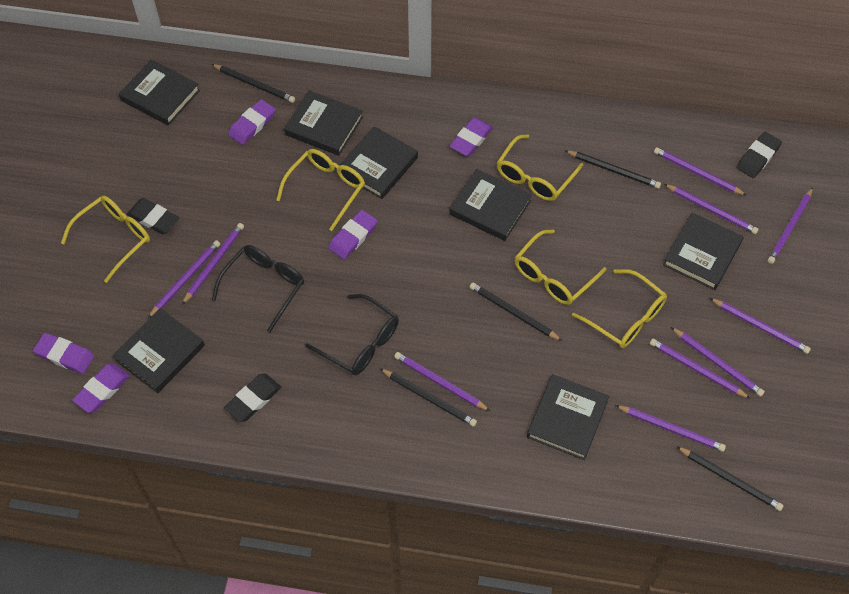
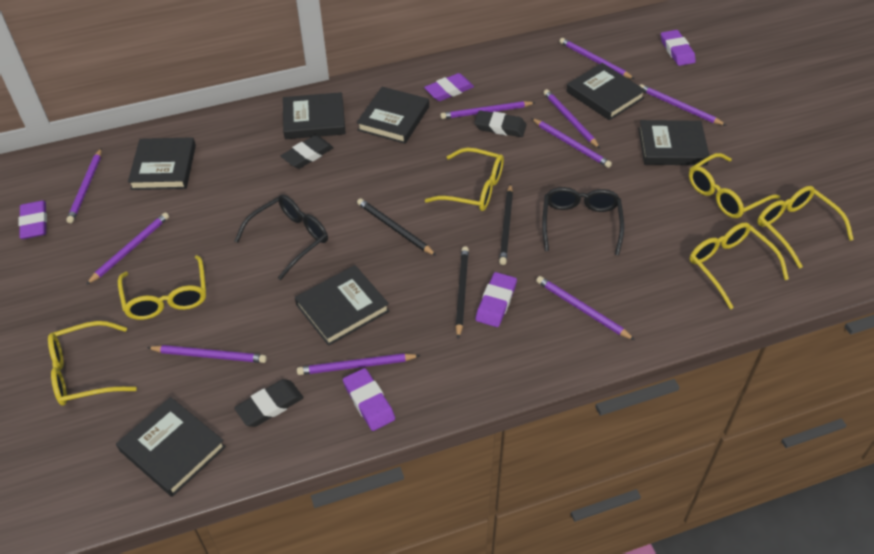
black pencil: [211,64,295,103] [380,368,477,427] [470,282,562,341] [564,150,661,189] [676,446,784,511] = 5 -> [357,198,436,256] [455,246,469,339] [499,184,513,265] = 3
yellow glasses: [61,196,150,283] [276,149,365,231] [497,134,583,201] [515,230,607,305] [572,269,667,348] = 5 -> [48,321,137,406] [118,255,206,320] [425,148,504,211] [689,153,780,218] [690,223,789,309] [757,186,854,269] = 6

